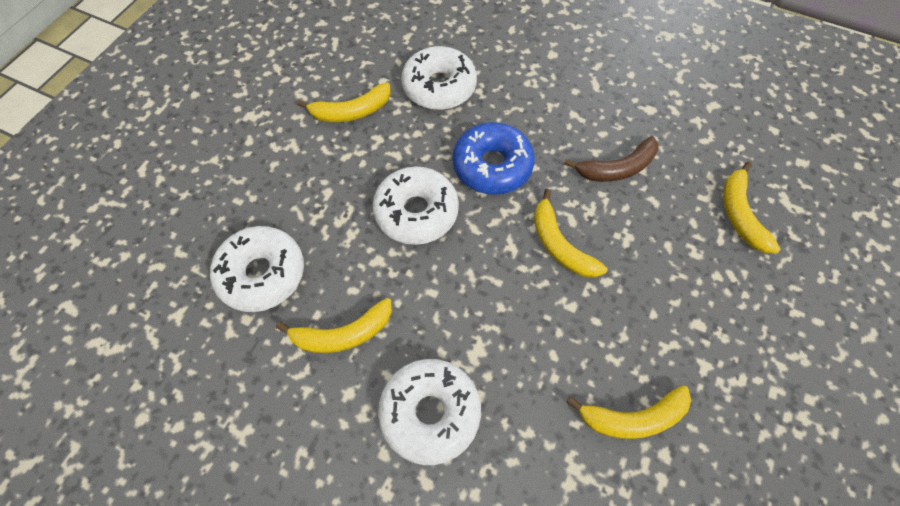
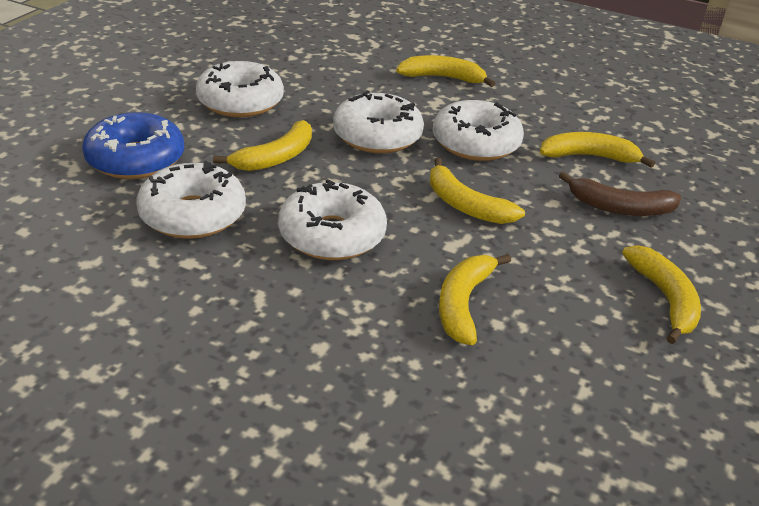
white donut: [210,226,304,312] [373,166,459,245] [378,359,481,465] [401,46,477,110] = 4 -> [136,161,246,239] [196,61,284,117] [278,179,387,260] [333,91,424,153] [433,100,524,161] = 5
yellow banana: [276,298,392,353] [297,82,391,122] [534,189,607,278] [566,385,691,439] [723,162,780,253] = 5 -> [213,120,312,171] [396,55,495,87] [430,158,525,224] [439,254,511,345] [540,132,655,168] [622,245,701,344] = 6

